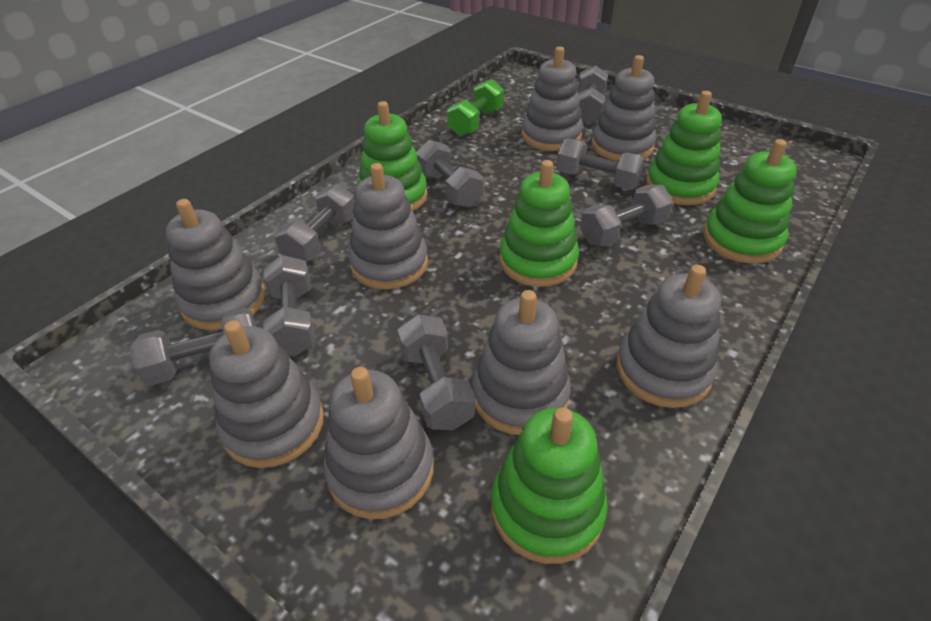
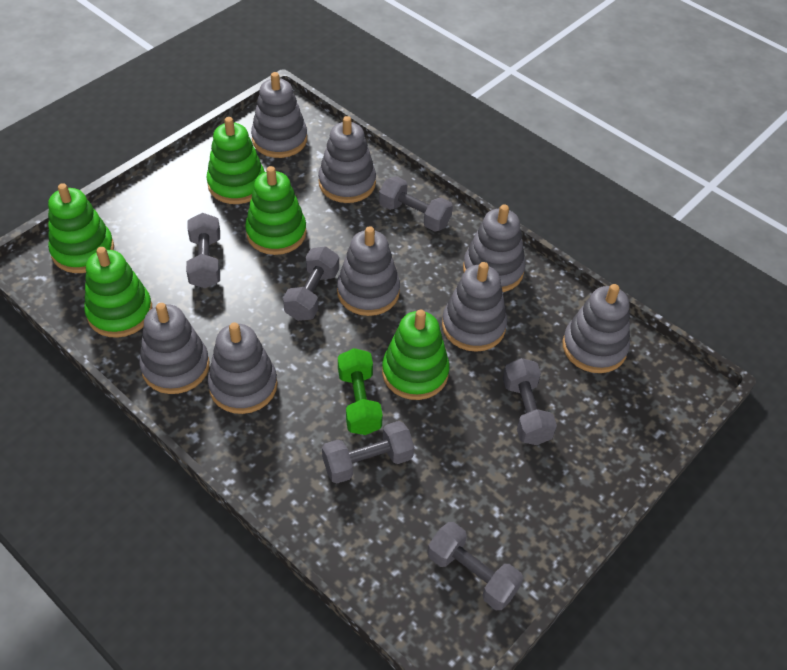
grey dumbbell: [130,308,257,386] [263,255,316,356] [275,184,355,261] [397,314,475,430] [416,140,483,207] [556,138,645,190] [578,65,608,124] [580,185,673,247] = 8 -> [186,213,220,288] [283,246,339,321] [322,421,414,483] [379,176,453,231] [427,522,523,610] [503,358,557,445] = 6

